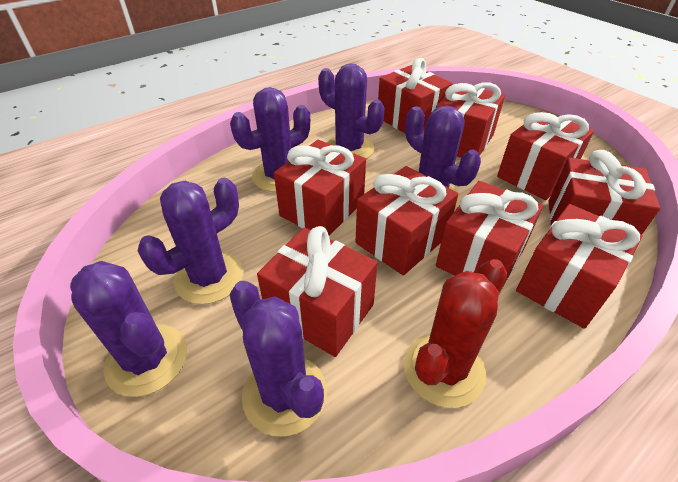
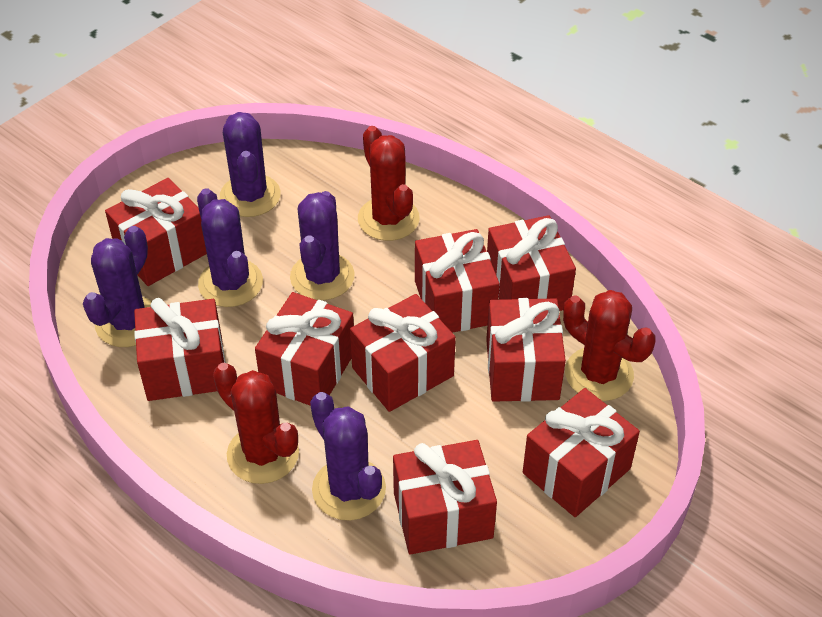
purple cactus: [70,261,187,397] [138,178,243,304] [230,87,310,192] [230,281,327,436] [318,63,384,159] [405,106,481,207] = 6 -> [83,226,152,347] [197,188,263,307] [220,112,281,217] [290,191,355,300] [310,392,386,521] = 5
red cactus: [404,259,507,408] = 1 -> [213,363,299,484] [358,126,420,241] [563,290,656,401] = 3

